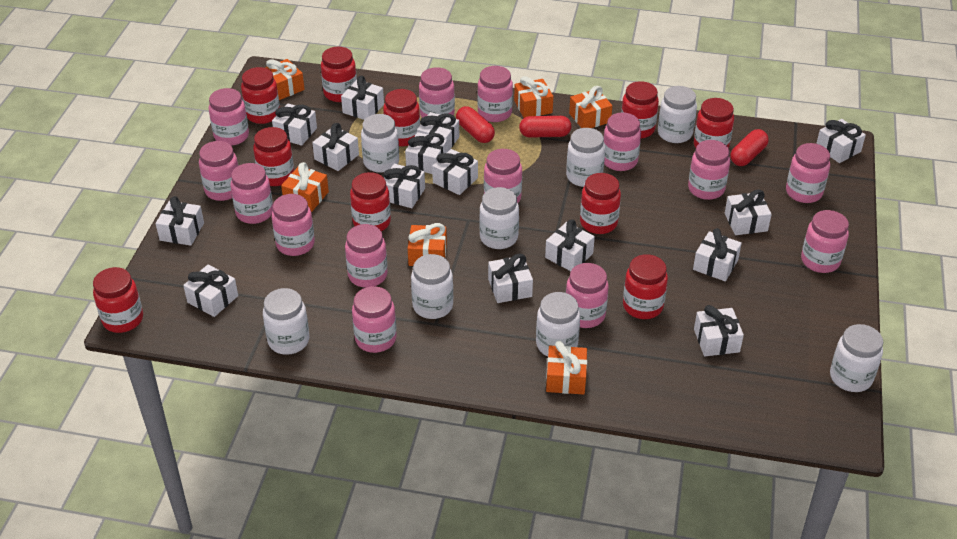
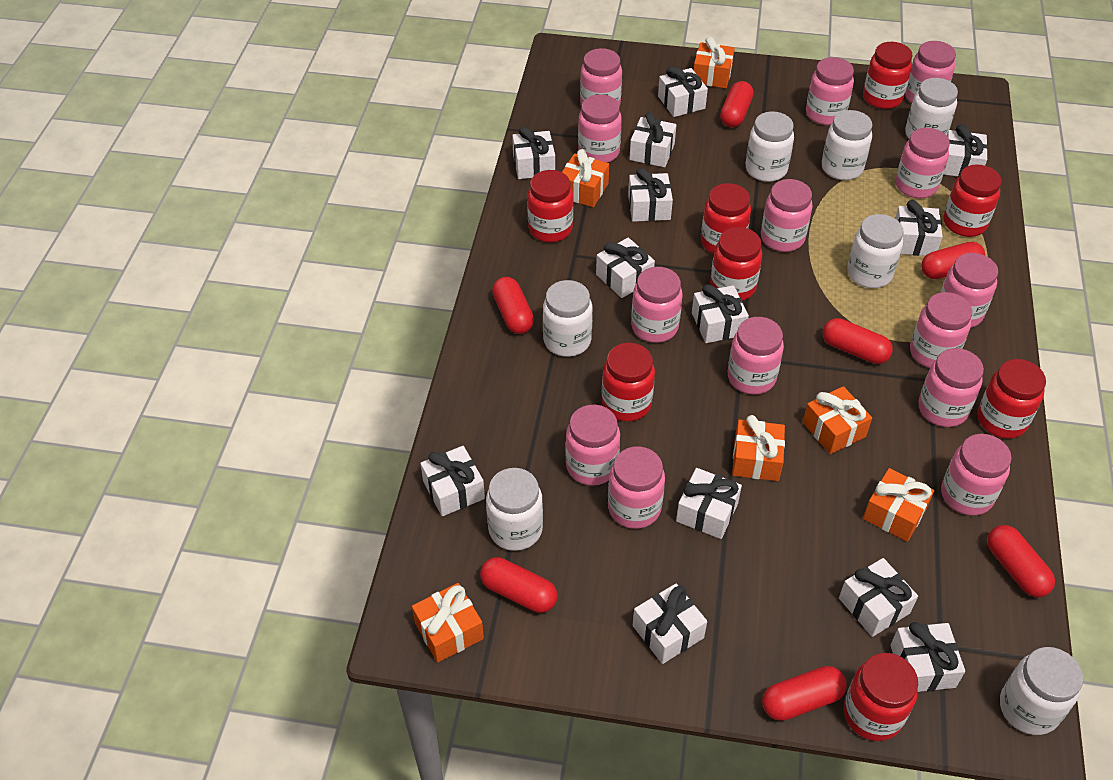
red capsule: [456,106,495,143] [519,116,571,138] [730,129,769,166] = 3 -> [480,557,557,613] [492,277,534,334] [720,81,754,127] [762,666,847,721] [823,318,893,364] [921,242,985,279] [987,525,1055,597] = 7
red jar: [93,267,143,333] [241,67,280,124] [253,127,294,186] [321,47,357,102] [350,172,391,231] [383,89,420,146] [580,173,621,234] [621,81,659,138] [623,254,668,319] [694,98,734,148] = 10 -> [527,170,573,242] [602,343,655,421] [701,183,751,254] [710,227,762,301] [843,653,918,741] [863,42,912,109] [943,164,1002,237] [978,359,1046,439] = 8
white gift: [156,196,204,246] [183,265,238,317] [272,104,317,146] [312,123,359,171] [341,76,384,120] [383,164,425,208] [405,132,448,174] [417,112,459,151] [432,149,478,195] [488,253,533,303] [545,219,595,271] [693,228,742,281] [694,305,744,356] [725,189,772,235] [816,119,866,163] = 15 -> [420,446,485,516] [512,127,555,179] [596,238,655,298] [628,168,673,222] [629,112,676,167] [632,584,707,664] [658,66,708,117] [676,468,742,539] [692,284,749,343] [839,558,918,637] [890,622,965,692] [895,200,943,256] [943,124,988,177] = 13
white jar: [263,288,309,355] [361,114,399,173] [411,254,453,319] [479,187,519,249] [536,292,580,357] [566,128,605,187] [658,86,697,143] [830,324,883,392] = 8 -> [486,468,543,551] [543,280,593,357] [746,112,794,182] [822,110,872,180] [847,214,904,288] [905,78,958,139] [1000,647,1083,735] = 7

